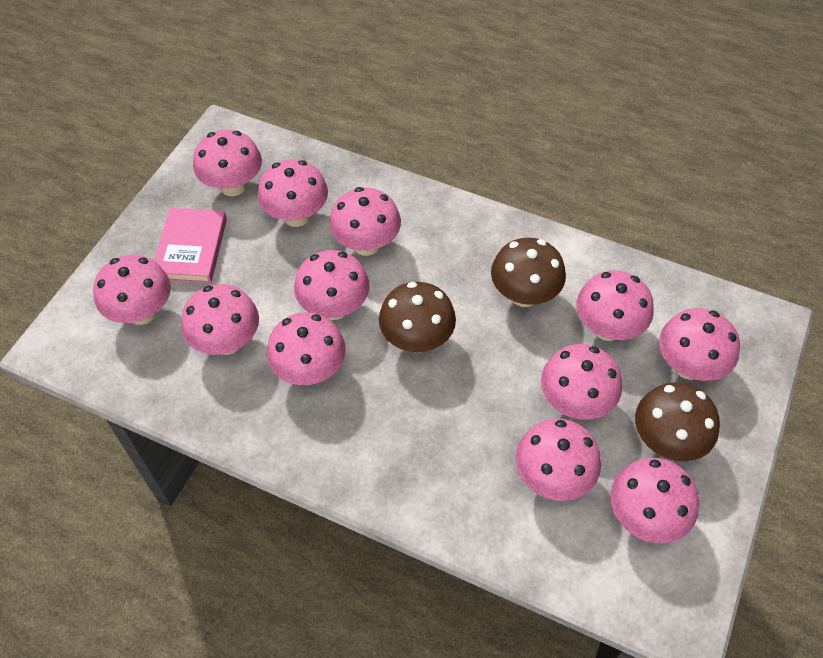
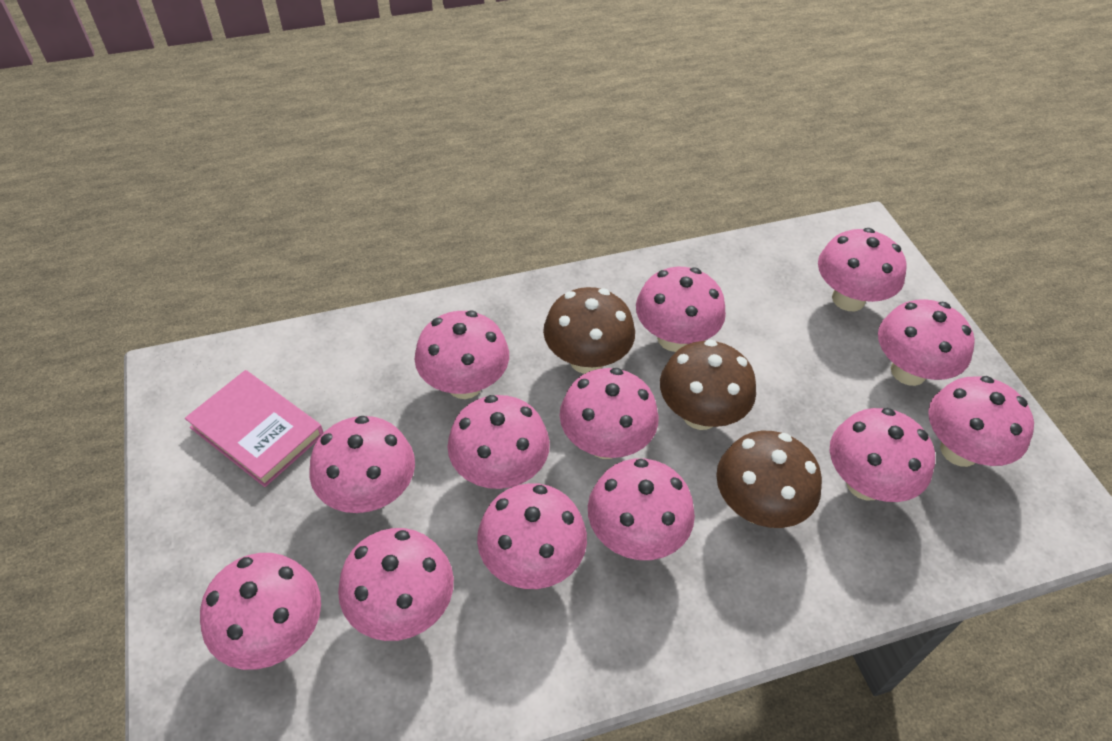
pink mushroom: [93,255,171,325] [181,284,259,355] [193,130,262,196] [258,159,328,227] [267,312,346,385] [294,250,369,320] [329,187,401,256] [516,419,601,501] [541,344,622,420] [577,270,654,341] [610,458,699,544] [659,308,740,381] = 12 -> [200,553,321,670] [309,416,415,513] [338,528,454,641] [414,311,509,399] [447,395,550,489] [477,483,587,589] [560,368,659,459] [588,459,695,560] [636,267,726,352] [818,228,906,311] [830,408,935,502] [878,299,975,386] [928,376,1034,467] = 13

